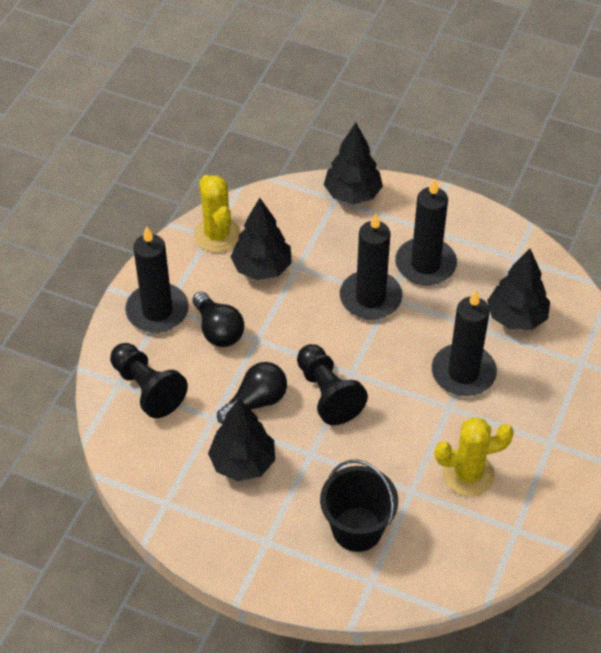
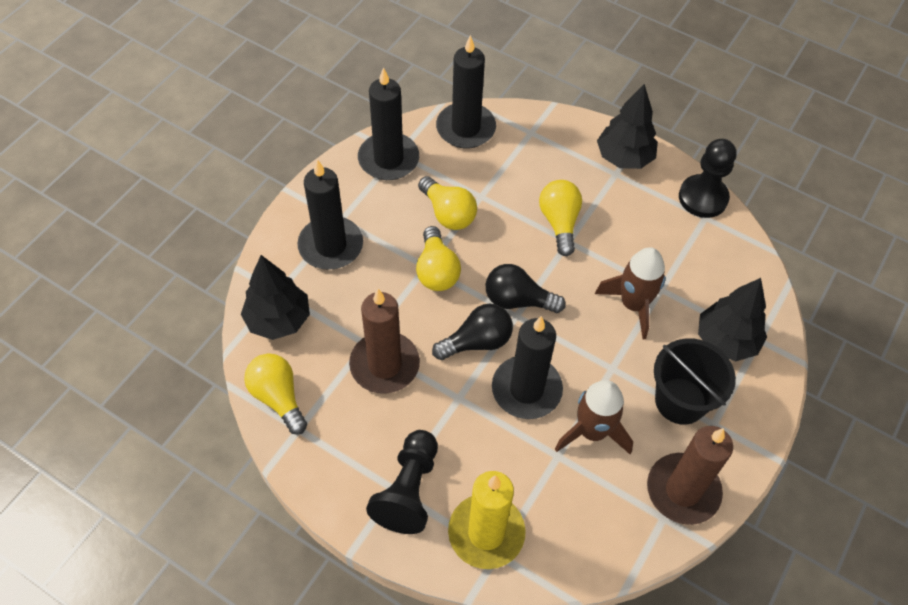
black tree: [208,398,275,481] [231,198,292,280] [324,123,383,204] [487,249,550,330] = 4 -> [241,255,310,340] [597,84,658,169] [698,278,767,361] = 3
brown candle: none = 0 -> [349,289,420,394] [647,426,733,525] = 2
brown rocket: none = 0 -> [555,380,633,455] [595,247,666,340] = 2
yellow cactus: [194,175,241,253] [435,417,514,497] = 2 -> none = 0
yellow candle: none = 0 -> [448,471,526,569] = 1
yellow light bulb: none = 0 -> [244,353,307,435] [416,226,461,291] [418,176,477,230] [539,180,582,256] = 4

